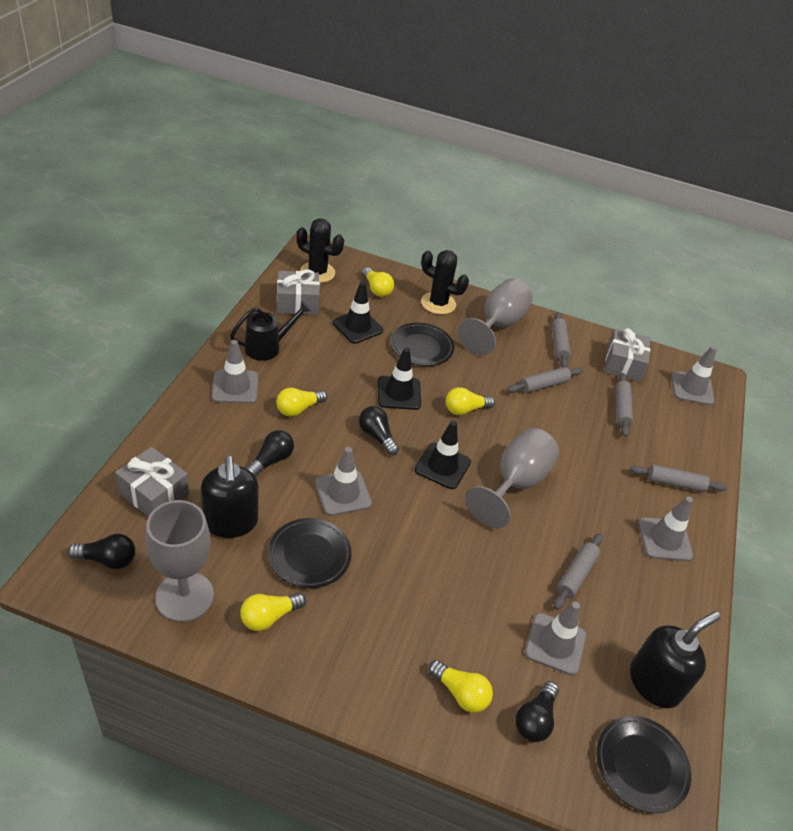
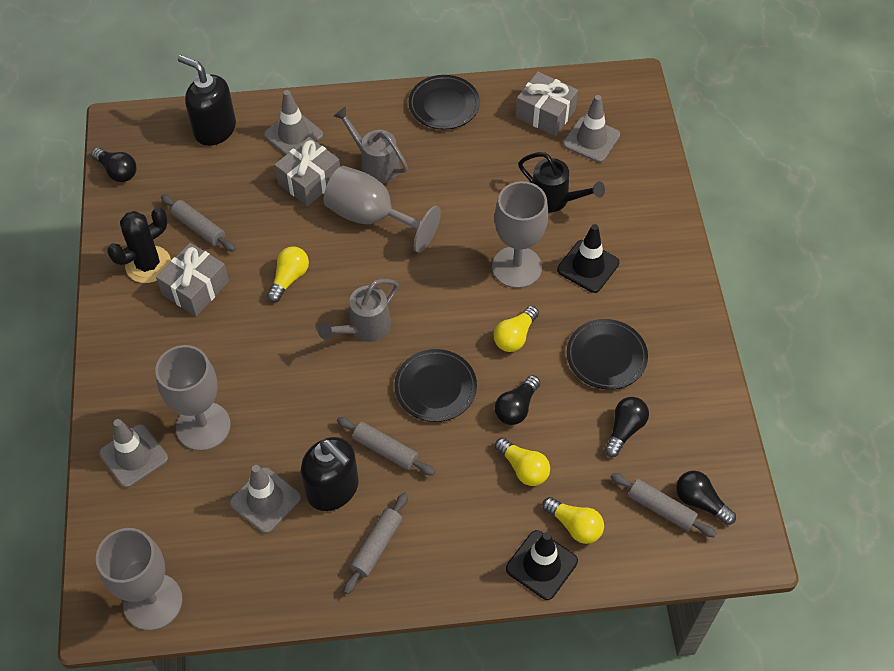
black cactus: [296,218,344,283] [421,250,469,314] = 2 -> [107,207,171,283] = 1
black traffic cone: [332,281,383,344] [378,348,421,410] [414,421,471,489] = 3 -> [506,530,578,600] [557,224,619,293] = 2
grey goblet: [146,500,214,622] [458,278,533,355] [466,428,559,528] = 3 -> [96,528,183,631] [155,345,231,451] [324,166,441,253] [492,181,548,288] = 4
grey rolling pin: [508,367,582,393] [552,312,571,367] [554,533,603,610] [615,373,633,437] [630,465,727,492] = 5 -> [161,195,236,252] [337,417,435,475] [344,492,408,594] [610,473,717,537] = 4
grey traffic cone: [212,340,258,403] [315,447,372,516] [525,602,586,676] [638,496,693,561] [671,346,717,405] = 5 -> [99,419,168,488] [230,465,301,533] [264,90,323,155] [563,95,620,163] = 4
grey watering can: none = 0 -> [318,279,399,342] [334,107,408,183] = 2
yellow light bulb: [240,593,306,631] [276,388,327,417] [362,267,394,297] [428,660,493,713] [446,387,495,415] = 5 -> [267,246,309,302] [494,306,539,352] [495,437,550,486] [542,497,604,544] = 4

